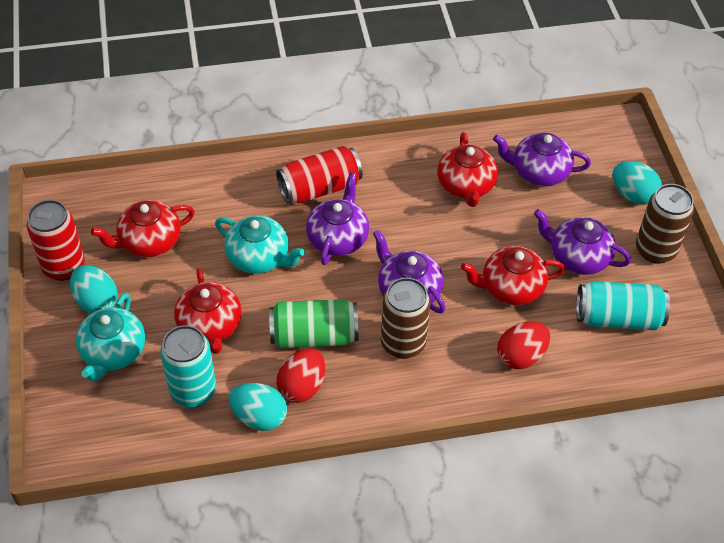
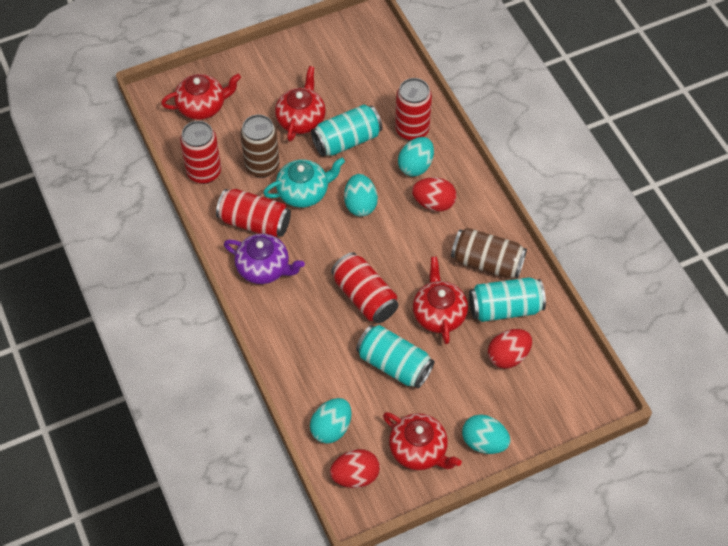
green can: [269,299,358,348] = 1 -> none = 0
purple teapot: [306,173,369,265] [373,230,446,313] [493,133,591,187] [534,209,631,275] = 4 -> [224,234,305,284] = 1
red can: [27,200,85,281] [276,146,363,203] = 2 -> [180,121,221,184] [216,189,291,237] [331,252,399,323] [395,78,432,141] = 4
red egg: [276,348,325,403] [497,321,550,369] = 2 -> [330,449,380,488] [412,177,457,211] [488,329,532,369] = 3
turquoise can: [160,325,216,407] [576,281,670,330] = 2 -> [311,104,382,157] [356,325,434,388] [469,277,546,322] = 3
turquoise egg: [70,265,118,314] [229,383,287,431] [613,161,662,205] = 3 -> [310,398,352,444] [344,174,378,216] [398,137,434,177] [462,414,510,454] = 4
turquoise teapot: [76,293,145,382] [215,215,305,274] = 2 -> [263,158,345,208] = 1

